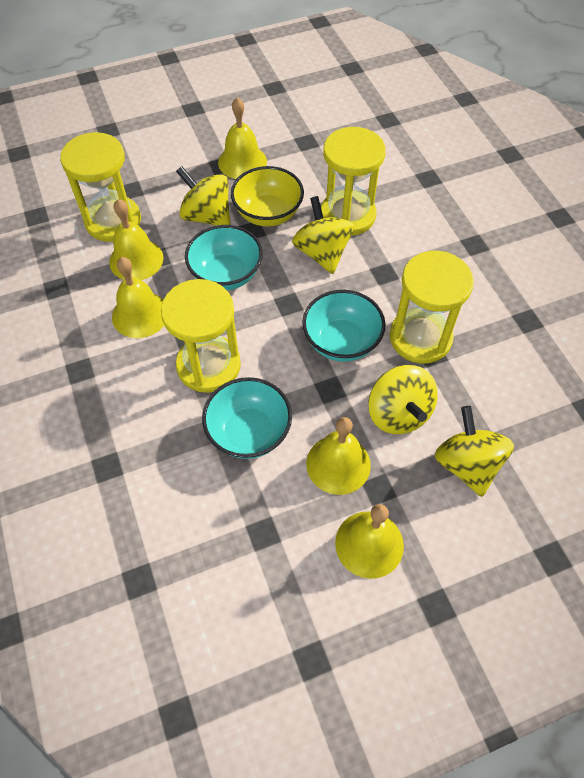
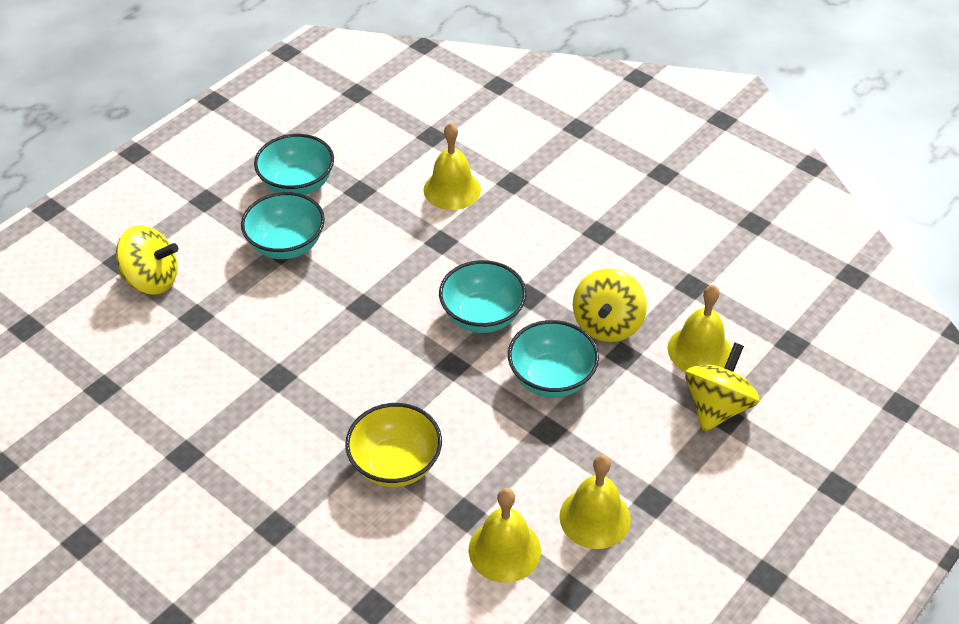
turquoise bowl: [185,225,263,290] [202,377,292,459] [302,290,386,362] = 3 -> [241,192,325,259] [254,134,334,195] [439,260,526,333] [508,320,599,398] = 4
yellow bell: [109,199,163,280] [112,257,164,338] [218,97,267,179] [306,417,371,495] [335,504,404,579] = 5 -> [424,123,481,210] [469,488,541,583] [559,455,631,549] [668,285,732,371] = 4
yellow hourglass: [60,132,141,242] [161,279,241,393] [321,127,386,236] [390,251,474,364] = 4 -> none = 0
yellow spinning top: [176,166,231,226] [292,196,354,274] [368,365,438,434] [435,406,514,497] = 4 -> [116,225,178,295] [573,269,647,342] [685,343,759,433] = 3

